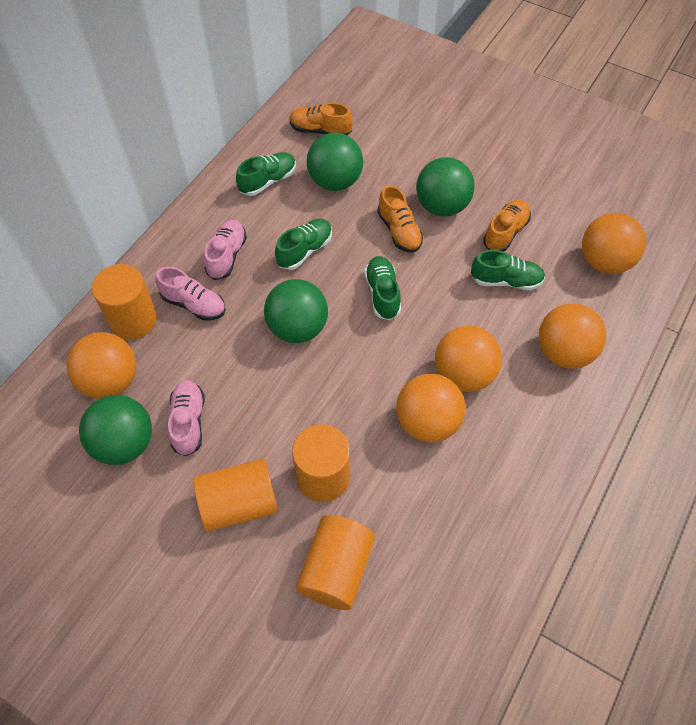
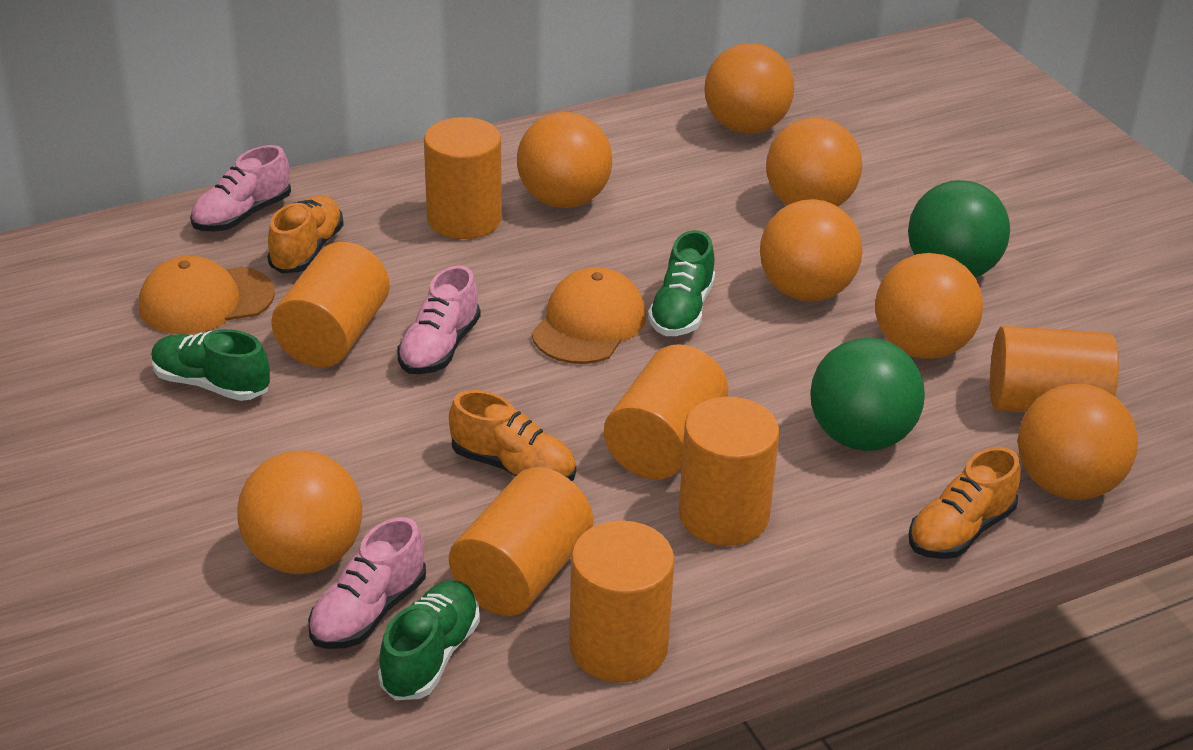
green ball: [79,395,152,465] [264,279,328,343] [307,132,363,191] [416,157,475,217] = 4 -> [810,338,925,451] [908,180,1010,277] = 2
green shoe: [236,152,296,196] [275,219,332,270] [364,256,401,320] [471,250,545,290] = 4 -> [151,329,270,401] [378,580,480,700] [648,230,715,336] = 3
orange ball: [67,332,137,399] [396,374,465,442] [435,326,502,392] [539,303,606,369] [582,213,646,274] = 5 -> [237,451,362,574] [517,112,612,208] [704,43,794,133] [760,199,863,302] [766,117,862,207] [875,253,983,359] [1018,384,1138,500] = 7
orange cap: none = 0 -> [139,256,275,334] [532,267,646,364] = 2
orange cylinder: [92,264,157,340] [193,459,278,532] [292,424,350,502] [296,515,375,610] = 4 -> [271,242,390,367] [424,117,502,239] [449,467,593,616] [569,520,675,682] [604,344,728,479] [679,397,779,546] [990,326,1119,413] = 7

